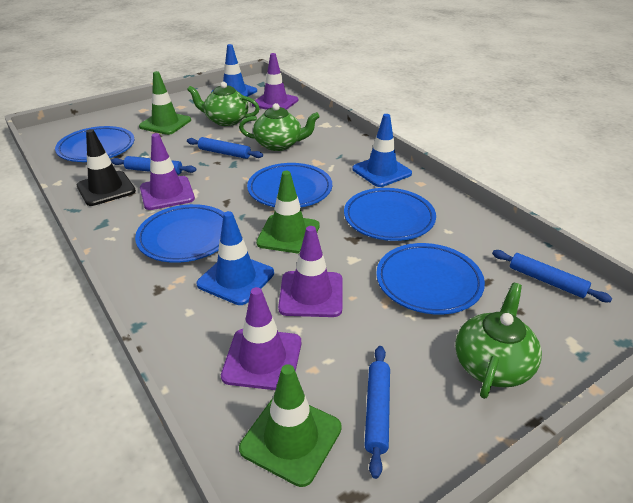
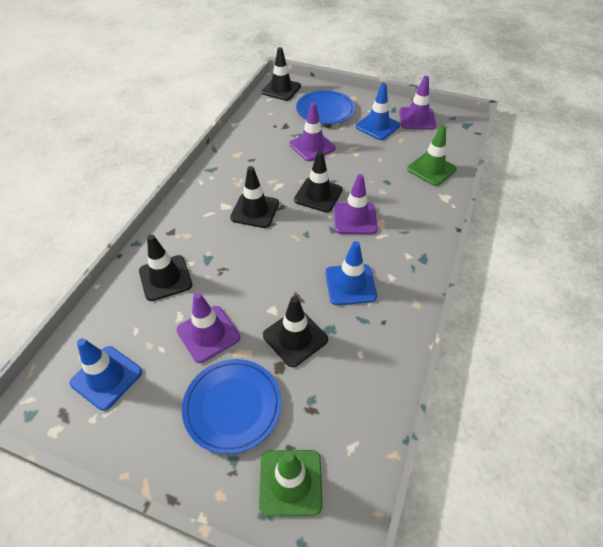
black traffic cone: [76,129,136,206] = 1 -> [139,234,193,301] [230,166,279,228] [262,47,301,101] [263,296,328,367] [294,151,343,213] = 5
blue plate: [55,126,134,162] [135,204,224,263] [247,163,332,207] [344,188,436,241] [376,243,485,315] = 5 -> [182,359,281,454] [296,90,355,125] = 2
blue rolling pin: [111,156,196,175] [187,137,263,159] [364,346,390,479] [492,250,612,302] = 4 -> none = 0
green teapot: [187,82,260,126] [239,103,320,151] [455,283,542,399] = 3 -> none = 0
green traffic cone: [139,71,191,135] [239,364,342,487] [256,171,319,254] = 3 -> [259,450,323,517] [407,125,457,186] = 2

